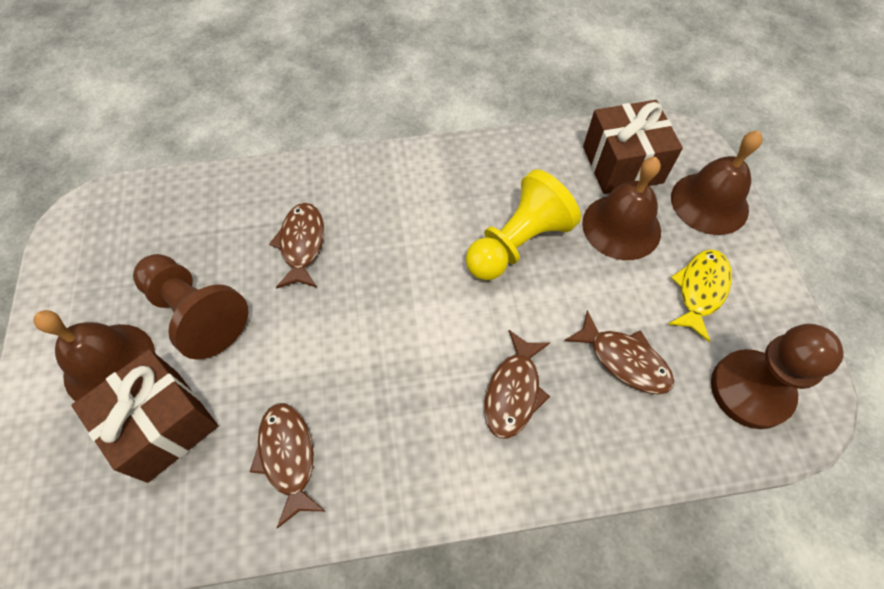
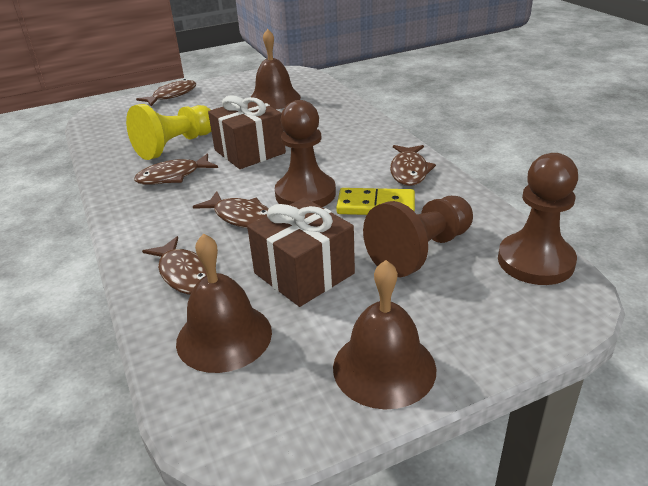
brown fish: [250,403,325,529] [269,203,324,288] [484,330,550,439] [564,310,674,394] = 4 -> [134,153,218,185] [136,79,196,106] [142,236,207,295] [193,191,269,228] [390,145,436,186] = 5
brown pawn: [133,254,248,360] [711,324,844,429] = 2 -> [275,100,336,207] [363,196,473,277] [498,153,578,285] = 3
yellow domino: none = 0 -> [336,188,415,215] = 1
yellow fish: [668,249,732,342] = 1 -> none = 0

